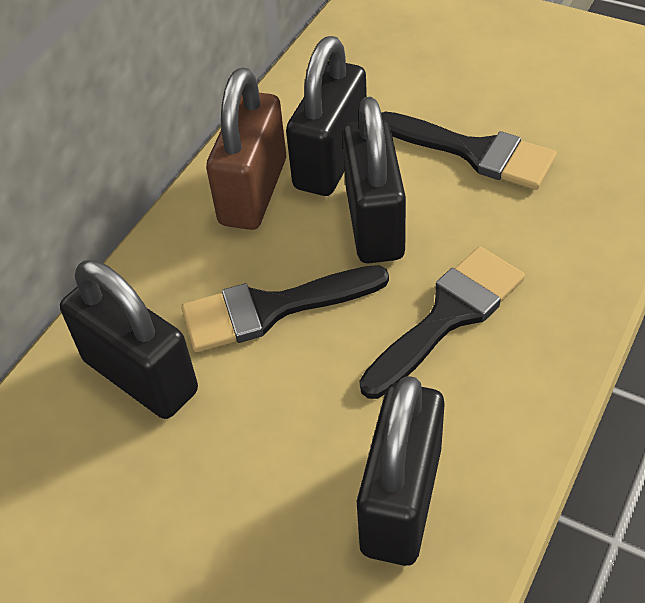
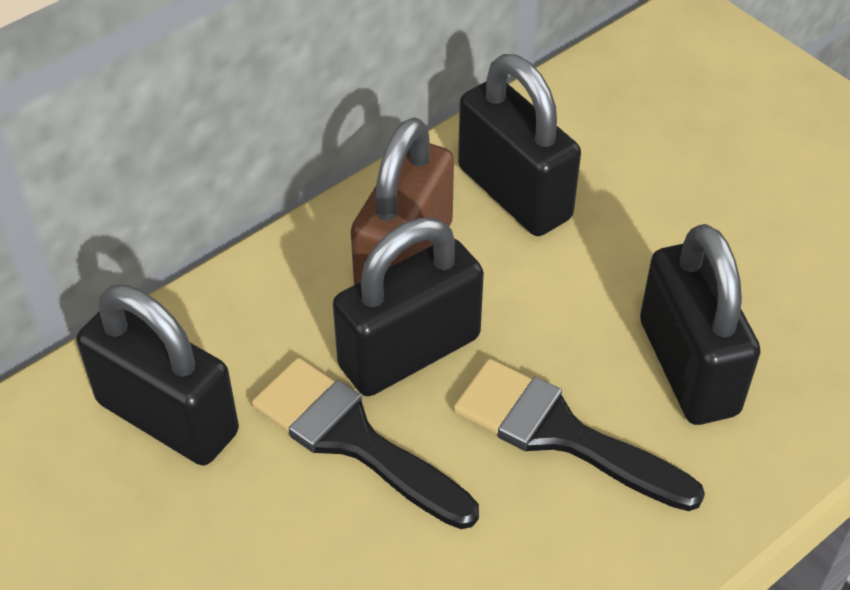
black brush: [181,265,389,352] [360,246,525,399] [381,112,557,190] = 3 -> [252,358,479,529] [453,358,705,511] = 2

